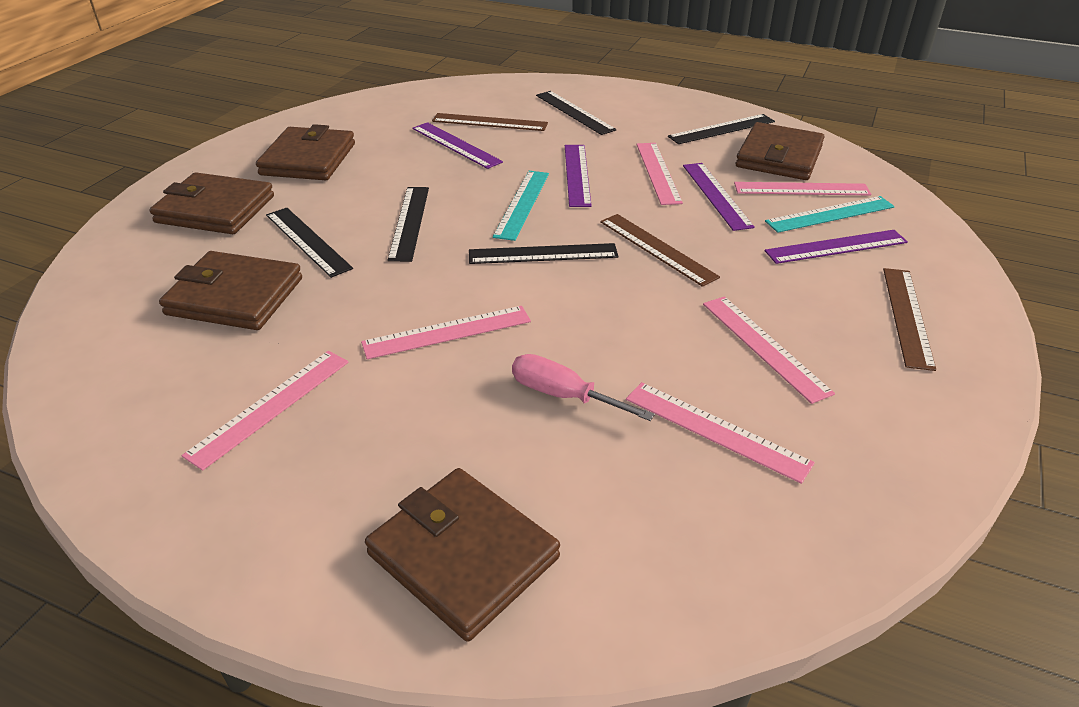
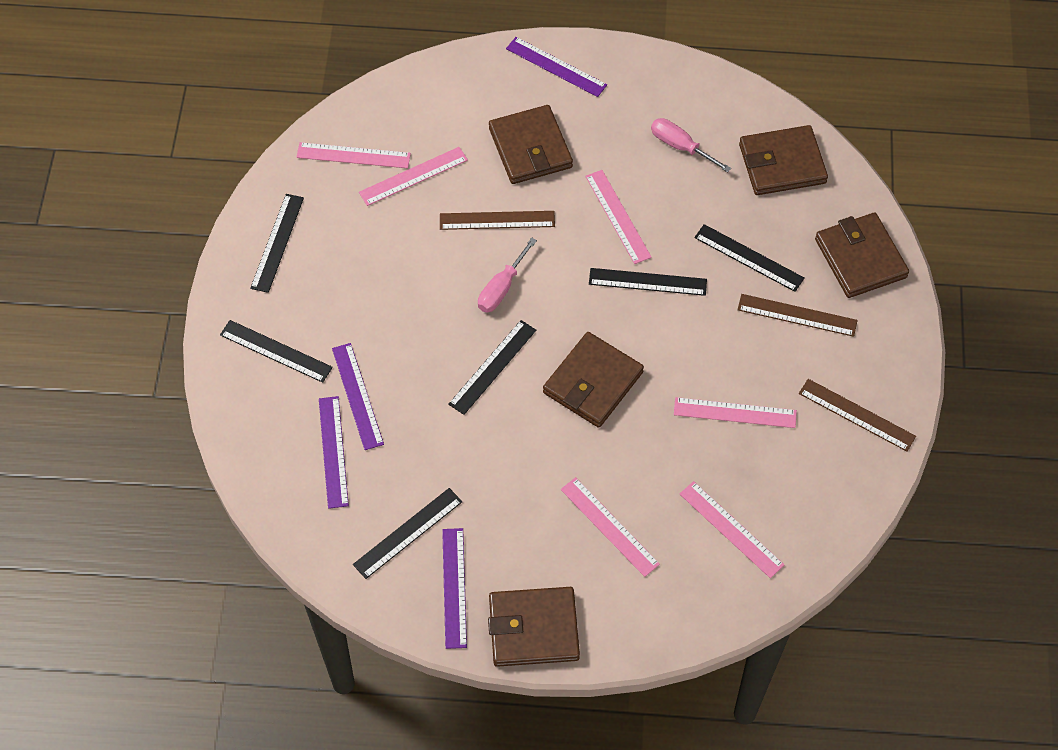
black ruler: [266,208,353,278] [387,187,429,262] [469,243,618,264] [536,91,617,135] [668,114,775,144] = 5 -> [220,320,333,383] [250,194,304,293] [353,488,462,579] [448,320,536,415] [589,268,707,296] [694,224,805,292] = 6
pink screwdriver: [512,354,655,421] = 1 -> [478,238,537,313] [651,118,731,172] = 2
turquoise ruler: [493,171,549,241] [765,196,895,233] = 2 -> none = 0

